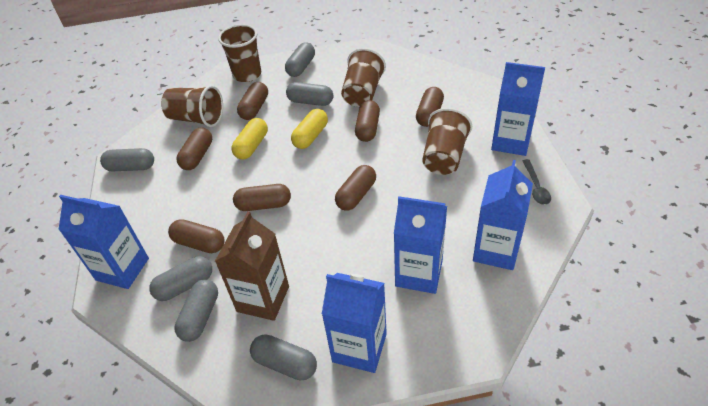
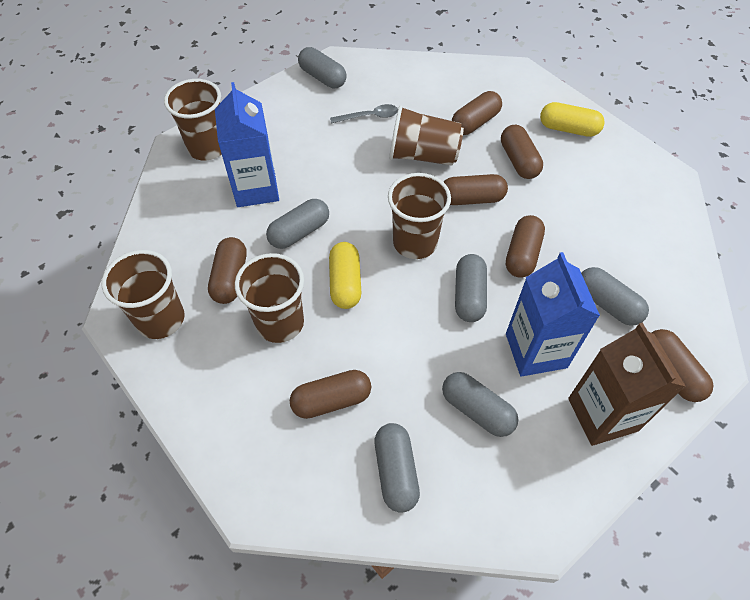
blue carton: [58,195,149,289] [322,273,387,373] [394,196,447,294] [473,160,533,270] [491,62,545,156] = 5 -> [215,82,279,207] [506,252,600,377] = 2
brown cup: [161,85,223,127] [218,24,261,82] [341,48,386,107] [422,108,472,175] = 4 -> [102,250,184,339] [164,79,222,161] [235,253,304,343] [388,173,451,259] [389,105,464,166] = 5

